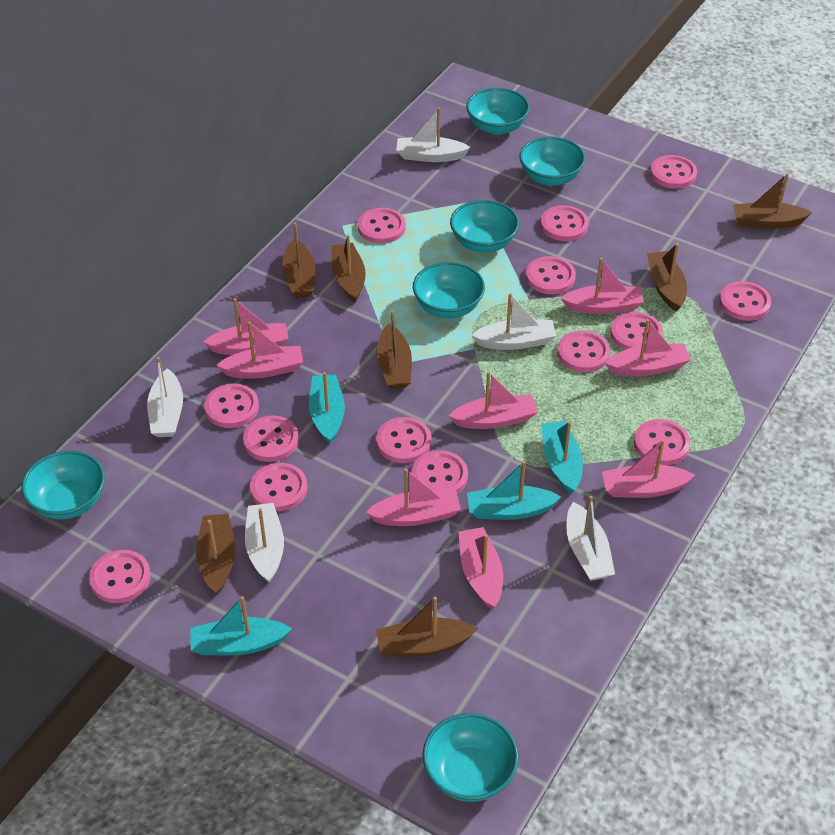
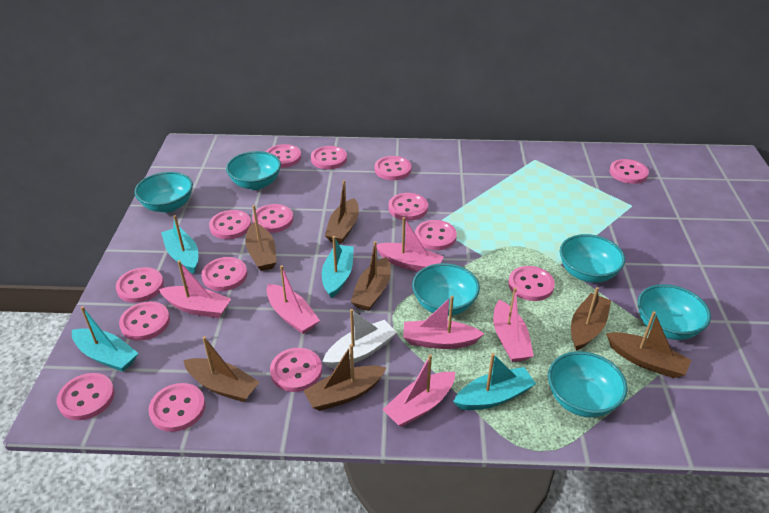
pink boat: [203,298,288,355] [216,321,303,379] [366,468,461,526] [449,372,538,429] [458,527,503,609] [561,257,644,314] [602,439,695,498] [605,319,691,376] = 8 -> [159,260,231,318] [266,265,320,334] [377,217,444,272] [383,354,455,427] [403,295,484,349] [493,287,534,362] = 6
pink button: [89,550,151,603] [204,383,259,428] [243,415,299,462] [250,463,307,511] [358,208,406,244] [376,417,432,463] [412,450,468,494] [526,256,576,294] [540,205,589,241] [557,330,610,372] [610,312,663,350] [634,419,690,465] [650,155,697,189] [719,281,771,321] = 14 -> [57,373,115,420] [116,267,164,303] [119,302,170,341] [148,383,205,432] [201,257,247,291] [209,210,251,239] [252,204,293,233] [266,144,301,168] [270,348,322,392] [311,146,347,169] [375,156,411,180] [388,193,428,221] [415,220,457,250] [508,266,555,301] [609,159,649,184] = 15
white boat: [147,357,183,437] [245,503,284,583] [396,107,470,162] [471,293,556,350] [566,496,615,581] = 5 -> [322,309,397,368] = 1

